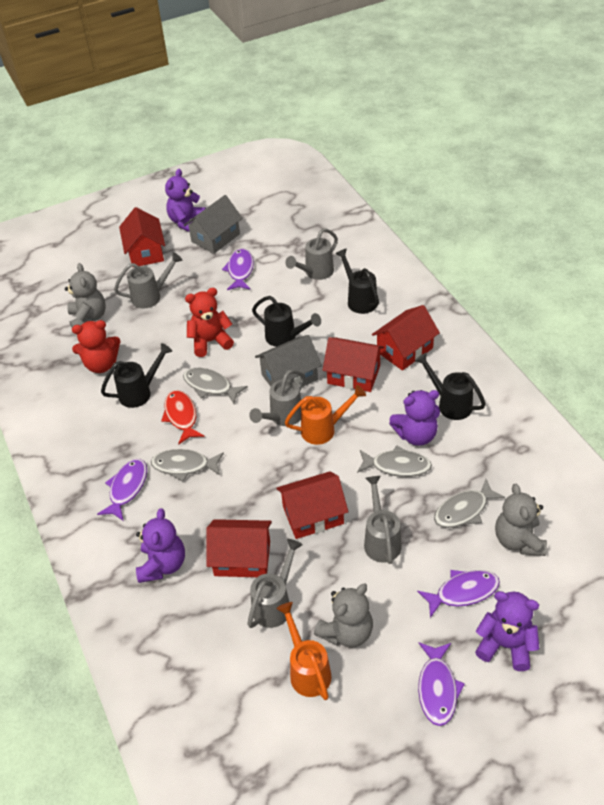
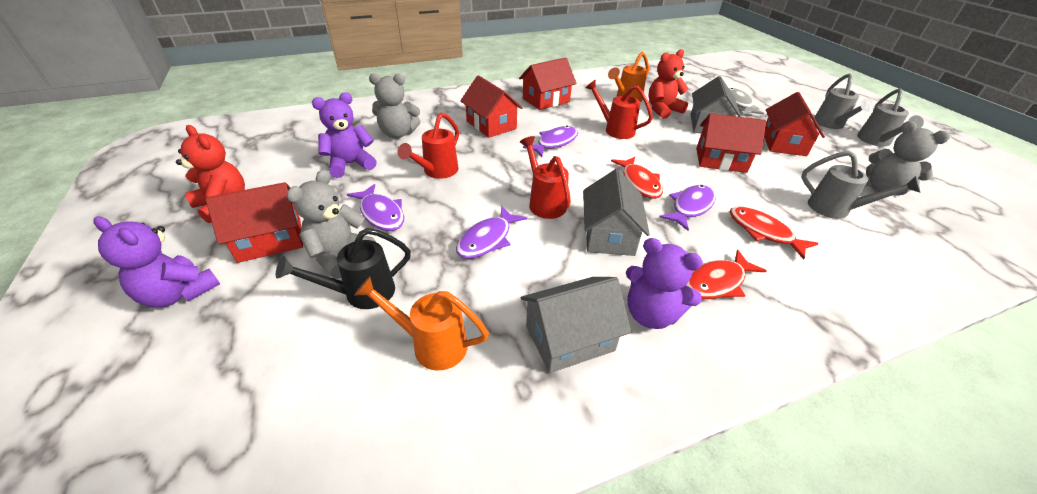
black watering can: [101,343,172,408] [252,296,321,347] [335,248,379,314] [415,353,486,420] = 4 -> [276,228,411,309] = 1
grey fish: [151,449,224,481] [183,368,248,404] [357,445,432,477] [434,479,505,528] = 4 -> [729,88,764,114] = 1
grey house: [184,195,242,254] [255,335,322,388] = 2 -> [521,277,631,373] [583,169,650,256] [690,76,741,133] = 3
grey watering can: [114,252,183,308] [247,539,303,628] [249,369,305,426] [285,228,338,280] [364,476,402,564] = 5 -> [801,151,920,219] [814,73,875,129] [857,88,924,147] = 3
purple teddy bear: [136,508,185,583] [165,169,206,232] [389,390,440,446] [475,591,539,671] = 4 -> [94,216,220,307] [312,92,377,178] [626,238,703,329] = 3
red fish: [161,390,204,445] = 1 -> [611,157,663,199] [685,250,766,299] [729,207,819,259] = 3
red watering can: none = 0 -> [398,113,459,179] [520,136,571,219] [585,79,653,139] = 3

